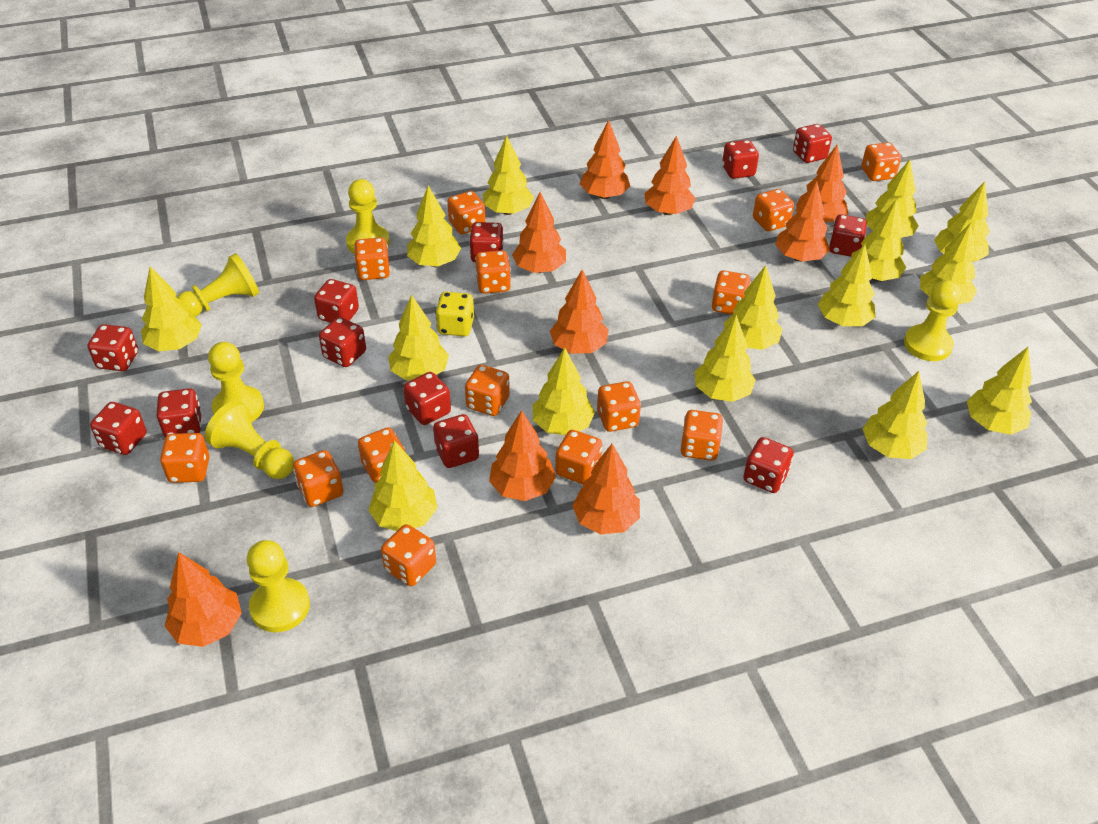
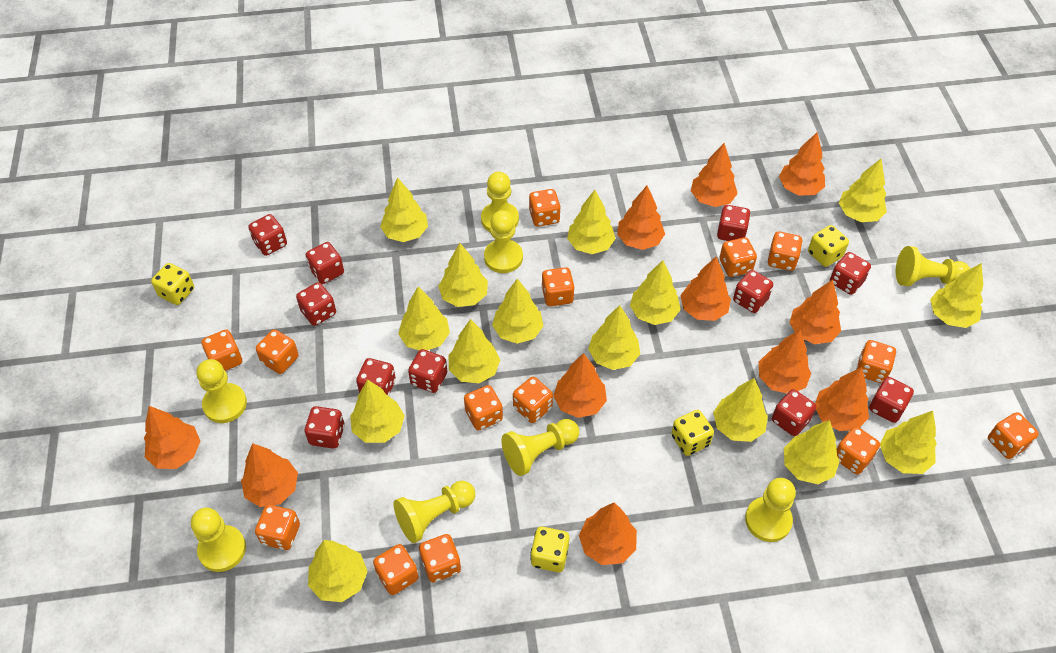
orange tree: [165,552,242,647] [489,410,556,501] [512,192,566,273] [550,269,608,354] [572,444,640,535] [580,120,630,199] [644,135,696,215] [775,181,830,262] [796,145,848,222] = 9 -> [144,406,200,469] [241,443,298,507] [553,353,607,418] [579,503,637,565] [617,186,665,250] [680,257,731,321] [691,143,738,207] [759,330,811,393] [779,132,825,196] [789,280,841,344] [815,367,869,431] = 11
red dice: [87,324,138,371] [90,402,147,455] [157,388,202,437] [314,279,359,323] [319,317,366,367] [403,372,451,425] [433,414,479,468] [469,222,503,262] [722,140,759,179] [743,437,794,493] [793,124,832,163] [829,214,867,257] = 12 -> [248,214,287,256] [296,282,336,326] [304,406,345,449] [306,242,344,284] [356,358,396,396] [408,349,447,393] [717,205,750,241] [733,270,773,313] [772,389,816,436] [830,252,871,295] [869,377,914,423] = 11
yellow dice: [435,292,474,337] = 1 -> [151,263,194,305] [531,527,569,572] [671,410,714,456] [808,225,849,267] = 4
yellow pawn: [177,253,259,317] [205,400,294,479] [208,342,264,422] [247,540,310,632] [346,179,390,254] [904,280,961,361] = 6 -> [191,508,246,572] [197,359,247,423] [393,481,475,543] [481,172,519,232] [484,210,523,273] [501,419,579,476] [745,478,796,542] [896,246,970,286] = 8

